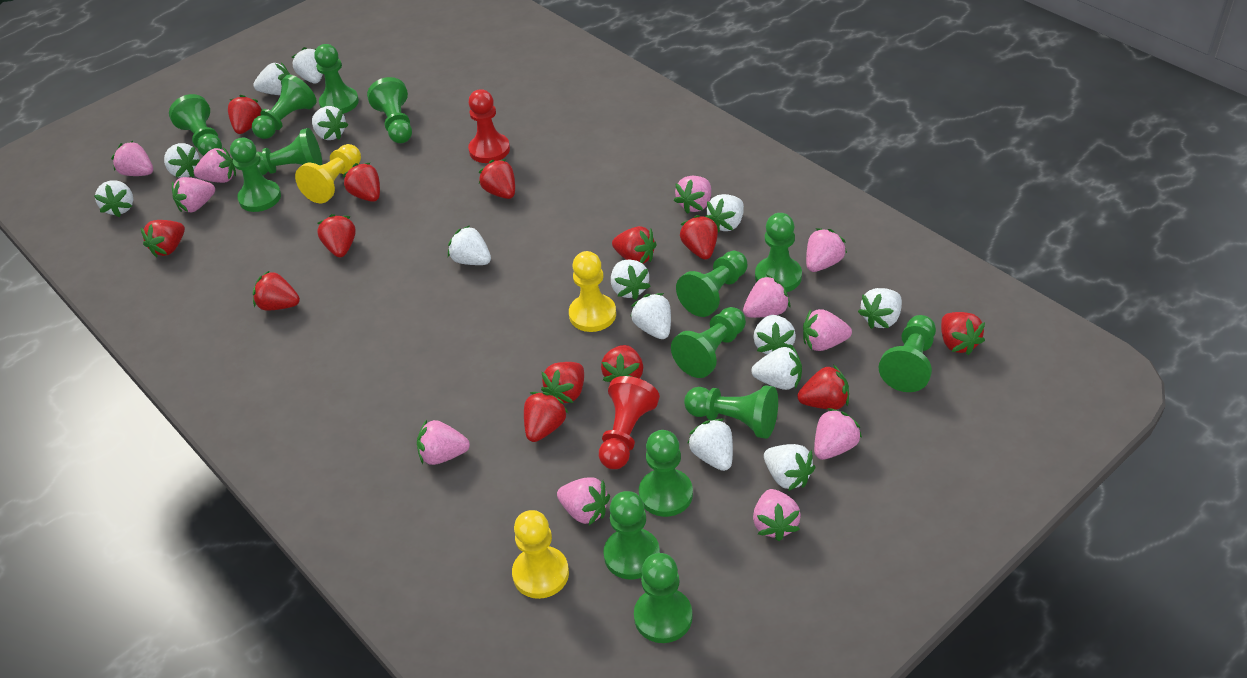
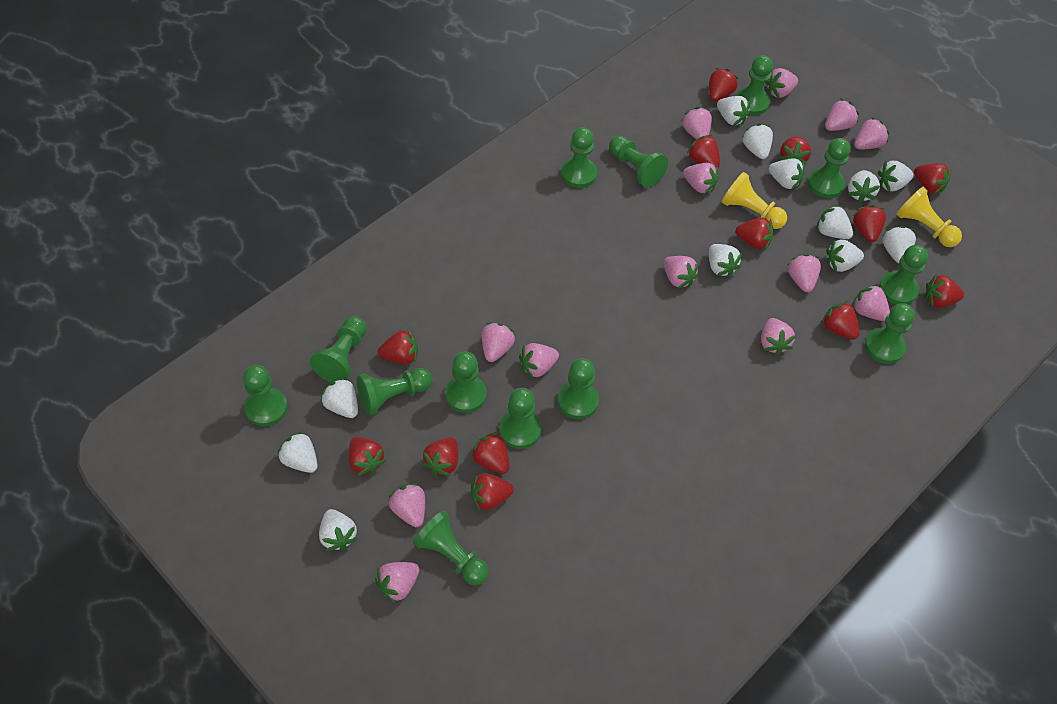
green pawn: [169,94,222,156] [230,138,281,212] [252,74,317,139] [257,128,322,175] [314,44,359,114] [367,77,412,143] [603,491,660,579] [634,553,693,643] [639,430,693,517] [671,307,746,378] [676,251,748,317] [684,385,778,439] [755,213,802,292] [878,315,936,392] = 14 -> [243,365,288,426] [310,316,366,382] [357,368,432,416] [413,510,489,585] [445,351,486,413] [499,388,541,449] [558,358,599,419] [561,127,597,188] [609,136,668,188] [736,55,773,115] [808,138,851,198] [865,303,915,364] [879,245,928,305] = 13
pink strawberry: [111,141,153,176] [172,177,215,212] [194,147,236,183] [417,420,470,465] [557,477,610,525] [674,176,711,214] [743,275,790,318] [753,489,801,541] [803,309,852,351] [806,228,847,272] [814,408,862,460] = 11 -> [375,562,419,604] [388,483,425,527] [482,322,515,362] [519,343,559,378] [663,256,699,289] [681,107,712,140] [683,163,719,194] [761,318,796,355] [765,68,798,98] [788,254,821,292] [825,99,859,131] [852,284,890,321] [854,117,889,149] = 13
red pawn: [468,89,510,163] [599,376,660,469] = 2 -> none = 0
white strawberry: [94,180,133,217] [164,143,200,178] [253,62,290,95] [292,47,323,83] [312,106,348,140] [448,226,491,265] [611,259,651,300] [630,293,671,339] [687,419,733,471] [705,194,744,232] [751,347,802,390] [753,315,796,354] [764,444,815,491] [858,288,902,329] = 14 -> [277,431,318,473] [319,509,358,551] [320,377,358,418] [709,244,742,277] [717,96,750,126] [742,124,773,159] [769,158,805,190] [816,204,853,239] [826,239,864,272] [848,170,880,203] [878,161,914,191] [882,226,916,263] = 12
yellow pawn: [295,144,361,203] [512,510,569,599] [569,251,616,332] = 3 -> [722,172,787,229] [896,187,962,247] = 2

